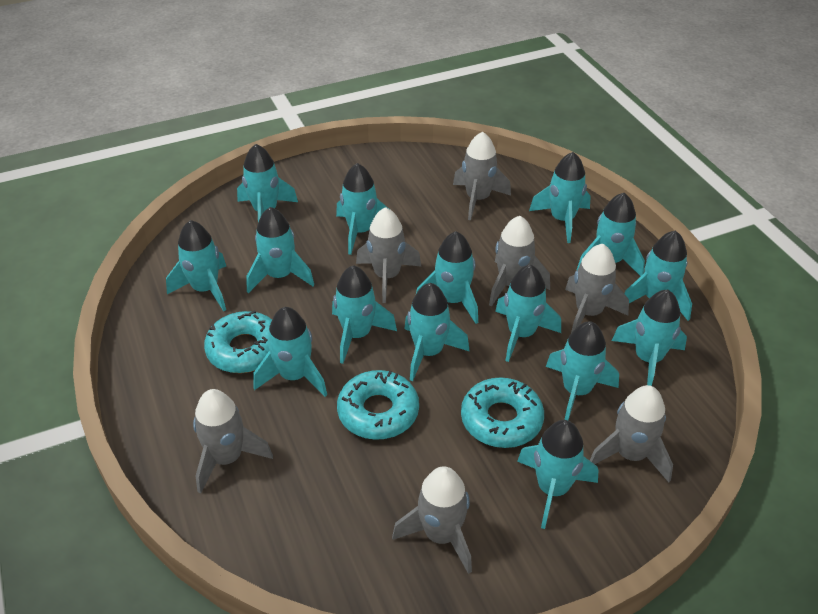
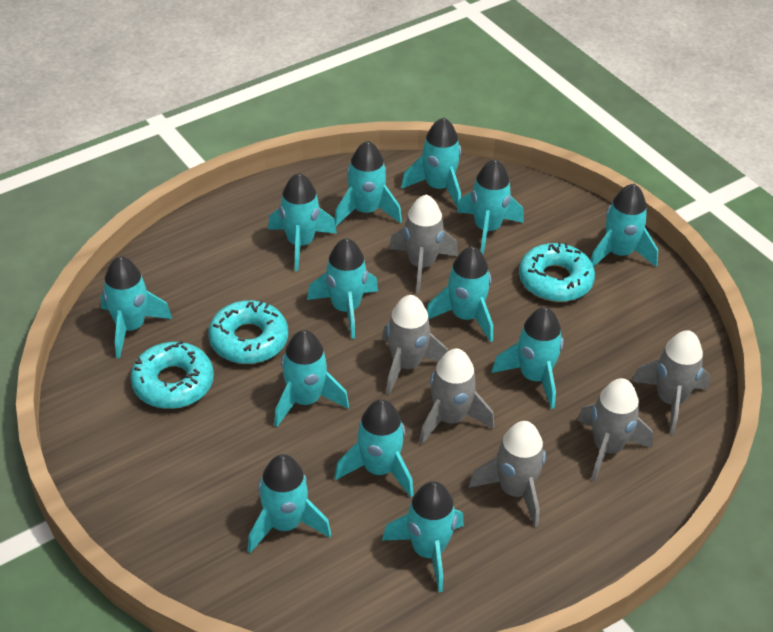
grey rocket: [193,389,273,494] [356,207,421,303] [392,466,472,574] [453,132,511,220] [489,216,550,307] [565,244,629,333] [590,385,673,482] = 7 -> [382,295,448,395] [389,195,458,294] [419,349,494,445] [469,421,546,527] [577,378,653,482] [631,330,710,434] = 6
turquoise rocket: [166,220,226,312] [237,144,298,222] [246,207,314,293] [253,307,327,397] [332,265,397,364] [336,163,389,255] [404,283,470,381] [416,231,478,324] [495,264,561,362] [517,420,598,529] [529,152,591,243] [546,321,619,420] [577,193,645,276] [612,290,687,386] [624,230,692,321] = 15 -> [100,256,172,359] [248,454,331,553] [268,173,337,271] [274,330,349,427] [307,238,378,339] [334,399,414,497] [335,141,402,226] [382,481,464,592] [401,117,461,208] [427,246,493,342] [457,159,524,255] [492,307,563,409] [590,184,658,267] = 13

